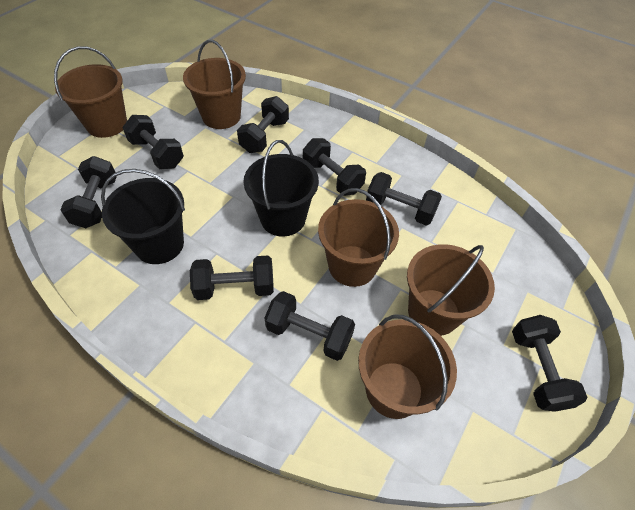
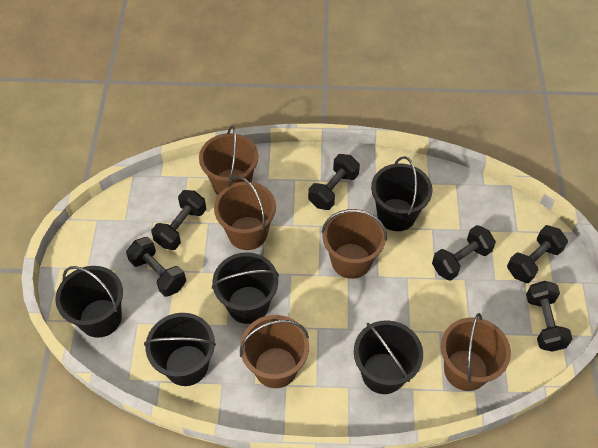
black bucket: [101,169,185,264] [243,140,319,236] = 2 -> [56,266,123,338] [144,313,216,386] [212,252,279,324] [354,320,423,394] [371,156,432,231] = 5
black dumbbell: [60,156,117,228] [122,115,184,169] [190,255,274,300] [237,96,289,153] [265,291,355,361] [303,138,366,196] [366,172,442,226] [512,315,587,412] = 8 -> [126,237,186,297] [151,190,206,250] [308,154,360,210] [432,225,496,281] [507,225,568,283] [526,281,572,352] = 6

